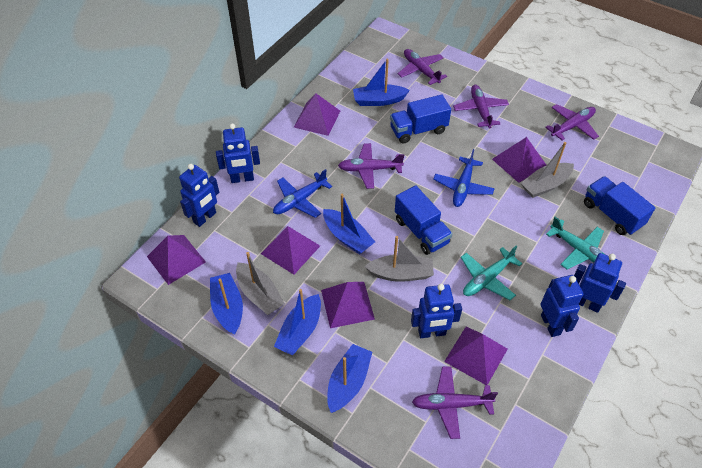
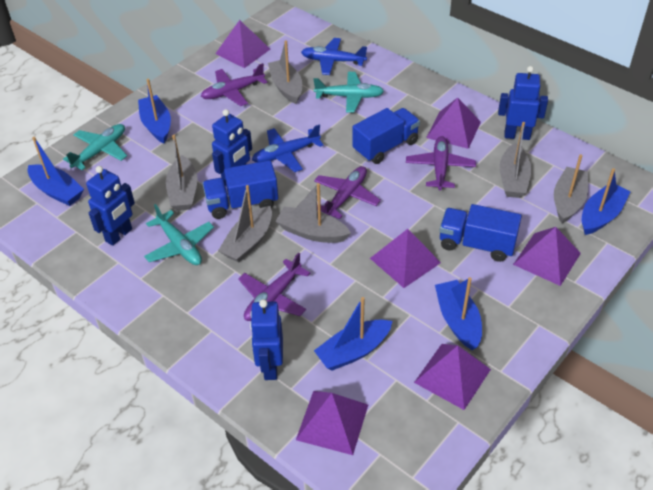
blue robot: [179,164,219,227] [216,124,260,183] [411,284,462,338] [541,275,583,337] [574,253,626,313] = 5 -> [86,166,135,246] [212,109,252,186] [250,299,283,380] [498,66,548,140] = 4
grey boat: [236,252,285,315] [364,236,434,282] [521,142,574,198] = 3 -> [166,135,198,211] [218,185,272,262] [268,40,302,104] [276,183,351,243] [499,122,532,198] [554,155,588,224] = 6
purple plane: [338,143,404,189] [398,49,447,85] [412,366,498,439] [453,85,509,128] [545,104,599,141] = 5 -> [201,63,267,106] [238,253,310,321] [314,166,381,219] [406,136,476,190] = 4
turquoise plane: [461,246,522,300] [546,217,604,269] = 2 -> [63,124,127,170] [144,204,214,265] [313,72,384,113] = 3

